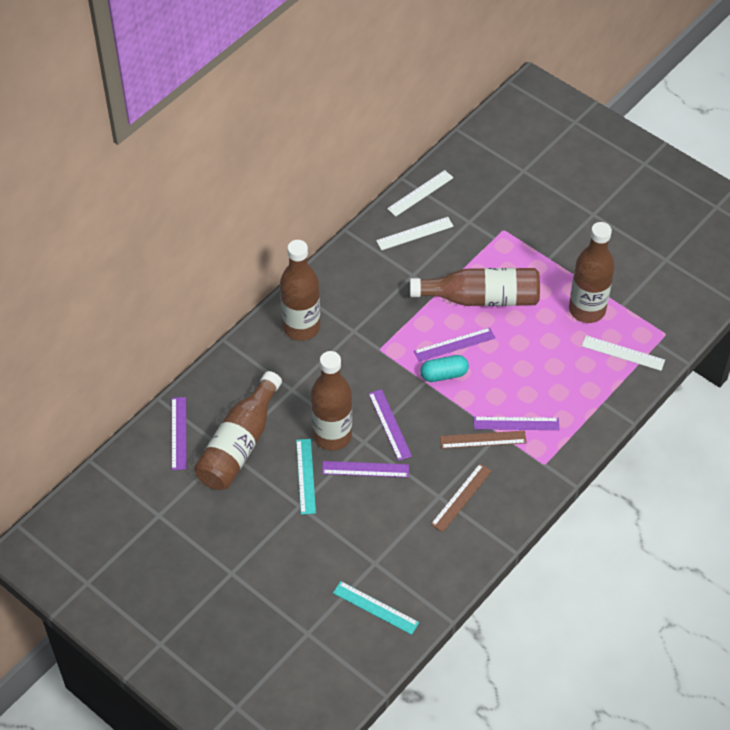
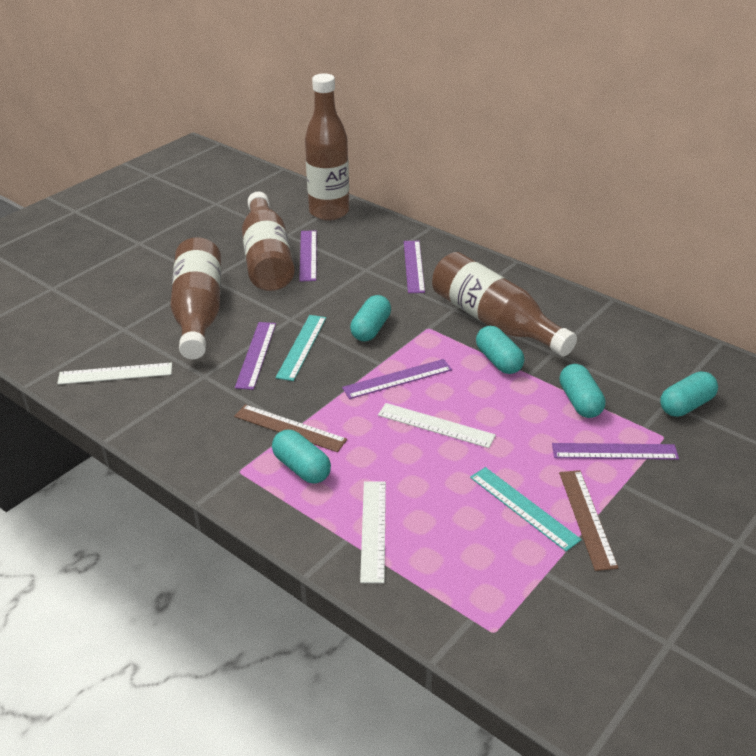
brown bottle: [194,371,282,490] [280,240,320,341] [311,351,352,451] [410,268,540,306] [569,222,615,323] = 5 -> [170,237,221,359] [242,192,295,291] [305,73,349,220] [432,252,577,356] = 4
turquoise capsule: [420,355,469,382] = 1 -> [272,430,331,484] [350,295,391,341] [476,326,524,374] [560,364,605,418] [660,371,718,417] = 5

